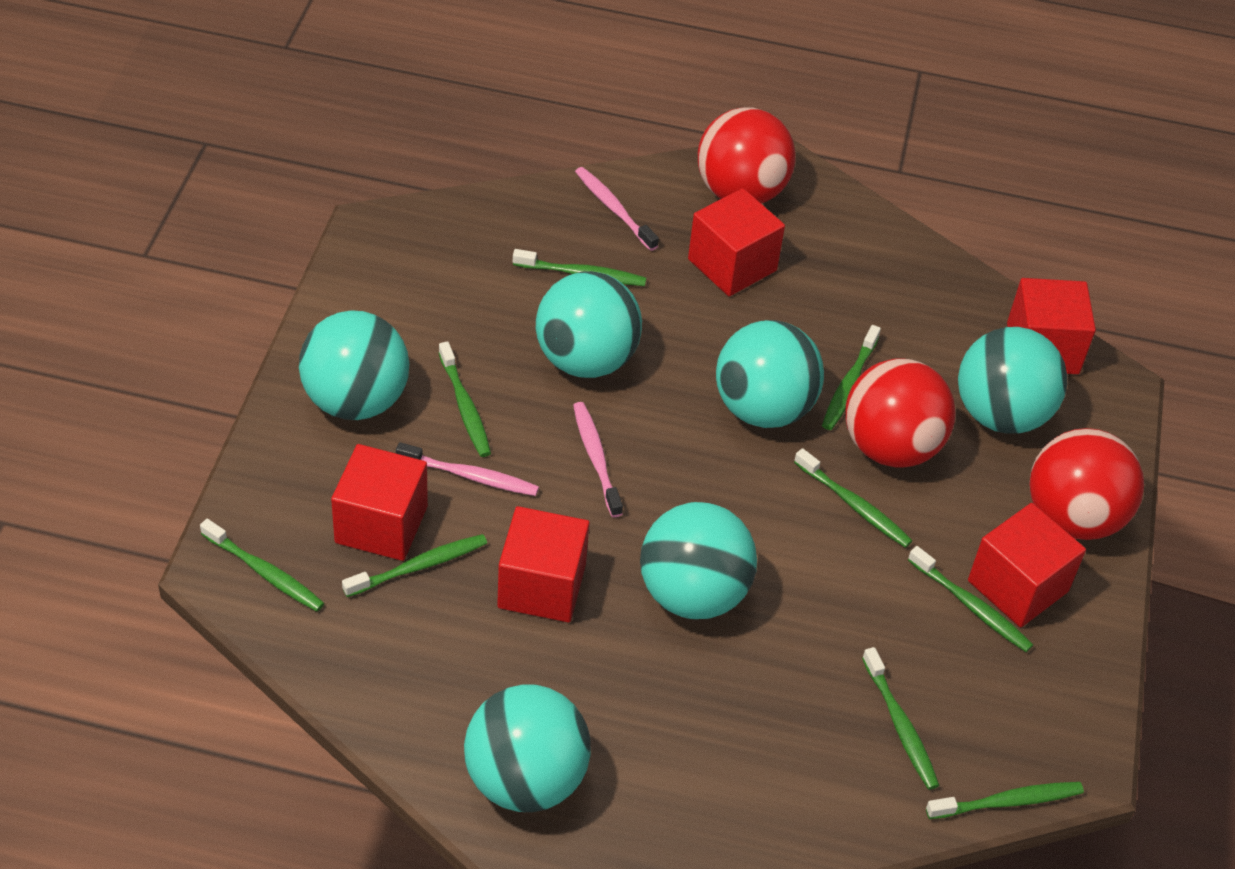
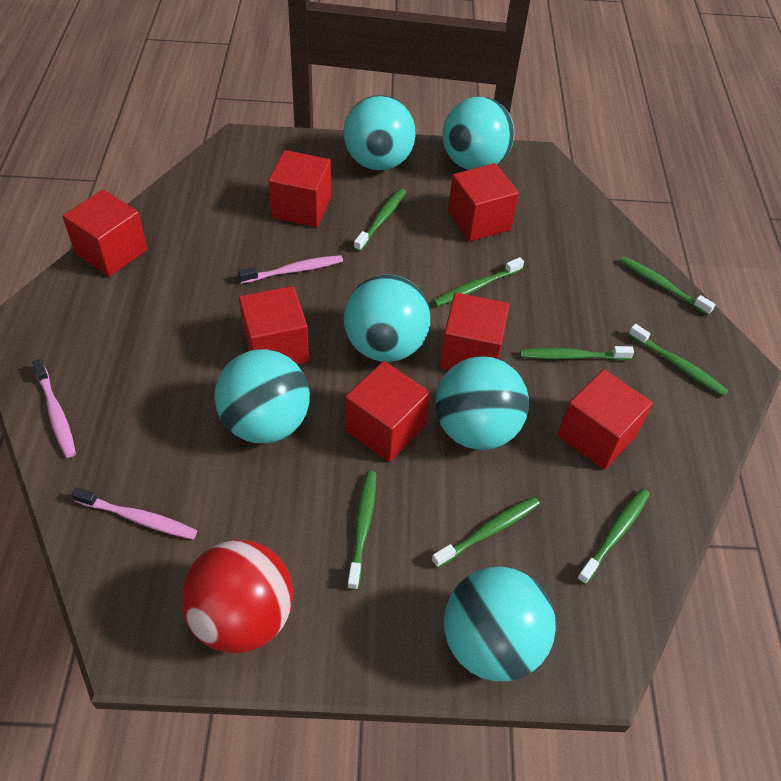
green toothbrush: [200,519,324,612] [342,534,487,597] [438,341,491,457] [513,249,646,286] [794,448,912,548] [822,325,881,430] [862,647,940,790] [908,546,1033,652] [926,782,1084,819] = 9 -> [347,471,376,590] [354,188,406,252] [432,497,540,568] [433,257,524,307] [520,346,634,360] [577,488,650,584] [620,256,716,315] [628,324,728,397] = 8
red ball: [698,107,796,204] [845,359,956,468] [1029,428,1144,540] = 3 -> [181,540,293,653] = 1
red cube: [331,444,428,561] [497,506,590,622] [688,188,785,296] [968,503,1086,628] [1007,278,1096,374] = 5 -> [62,190,147,277] [239,286,309,364] [268,150,331,227] [345,361,430,462] [439,293,509,370] [448,163,519,242] [558,369,653,470] = 7

